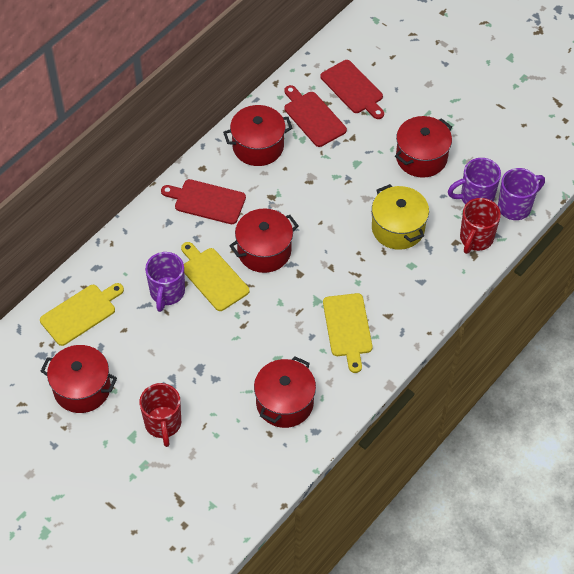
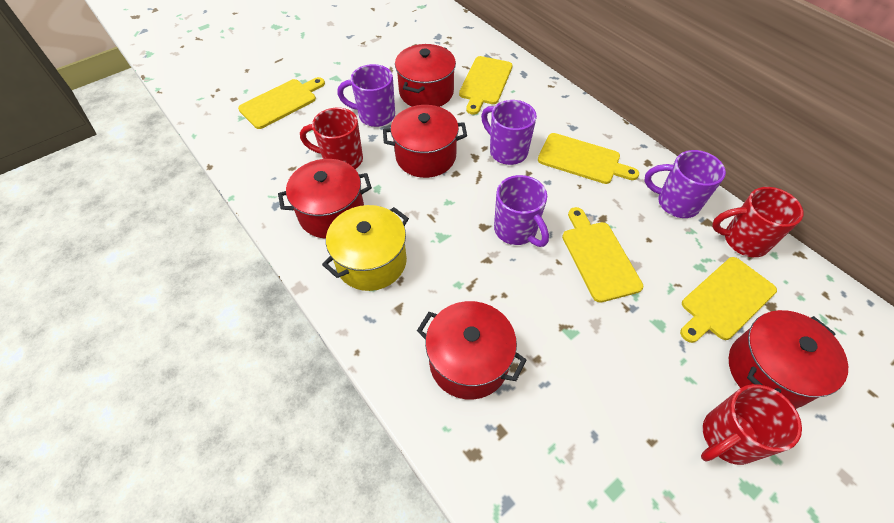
purple mug: [145,252,185,312] [448,158,501,205] [498,168,545,220] = 3 -> [337,64,395,127] [481,100,537,165] [494,175,549,247] [644,150,726,218] = 4
red cutting board: [161,179,246,224] [284,85,347,147] [320,60,384,119] = 3 -> none = 0
red mug: [139,383,181,447] [460,198,501,254] = 2 -> [300,108,363,169] [701,384,802,465] [712,187,804,257] = 3
yellow cutting board: [40,283,124,346] [181,242,249,311] [323,293,373,373] = 3 -> [238,77,325,129] [459,56,513,115] [538,133,639,184] [562,207,643,303] [680,257,777,343] = 5

